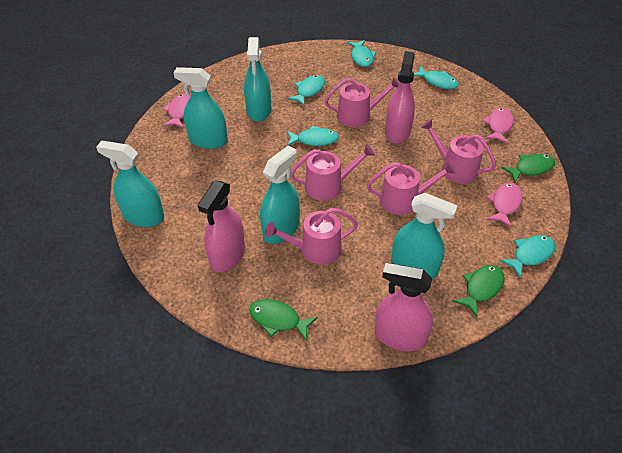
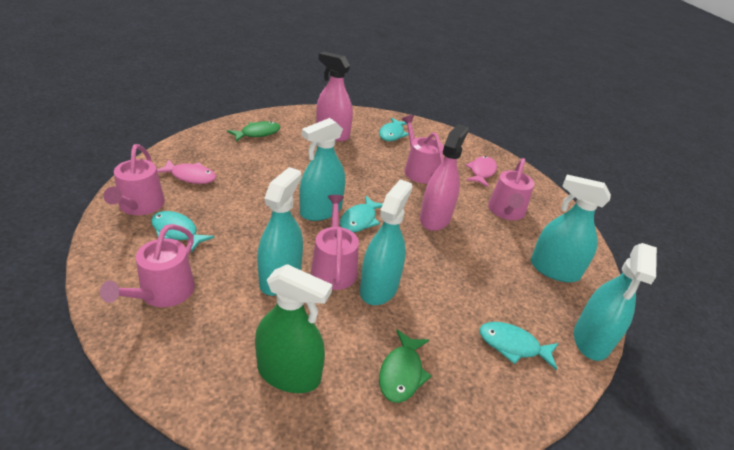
green fish: [249,299,318,341] [453,265,505,317] [501,154,555,182] = 3 -> [227,121,280,142] [379,329,431,403] = 2
green spray bottle: none = 0 -> [255,264,332,393] = 1
pink fish: [162,94,190,128] [482,108,514,144] [486,183,522,228] = 3 -> [157,159,216,184] [465,156,497,187] = 2
pink spray bottle: [198,181,245,272] [375,263,433,351] [385,51,415,144] = 3 -> [316,52,353,141] [420,124,469,231] = 2
turquoise fish: [286,126,339,146] [287,75,325,106] [347,40,376,67] [414,66,459,89] [500,235,555,278] = 5 -> [151,211,215,253] [340,195,383,232] [379,117,409,141] [479,322,559,370] = 4

